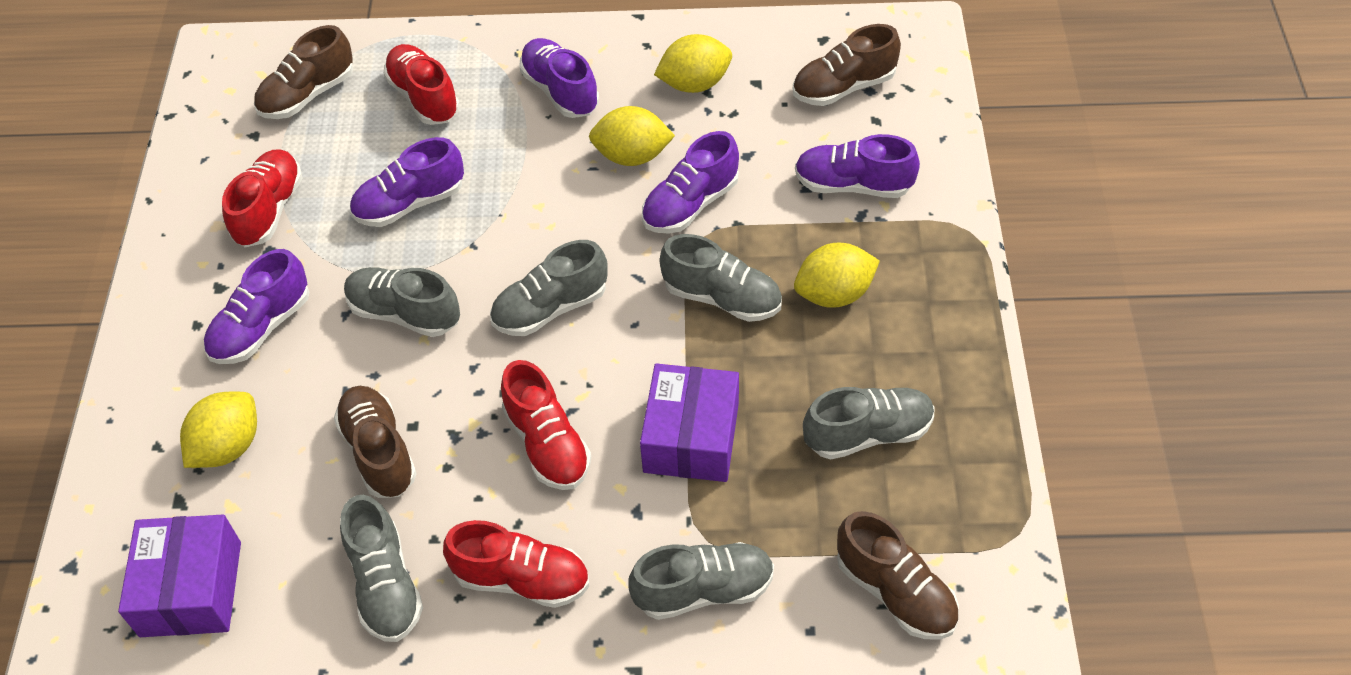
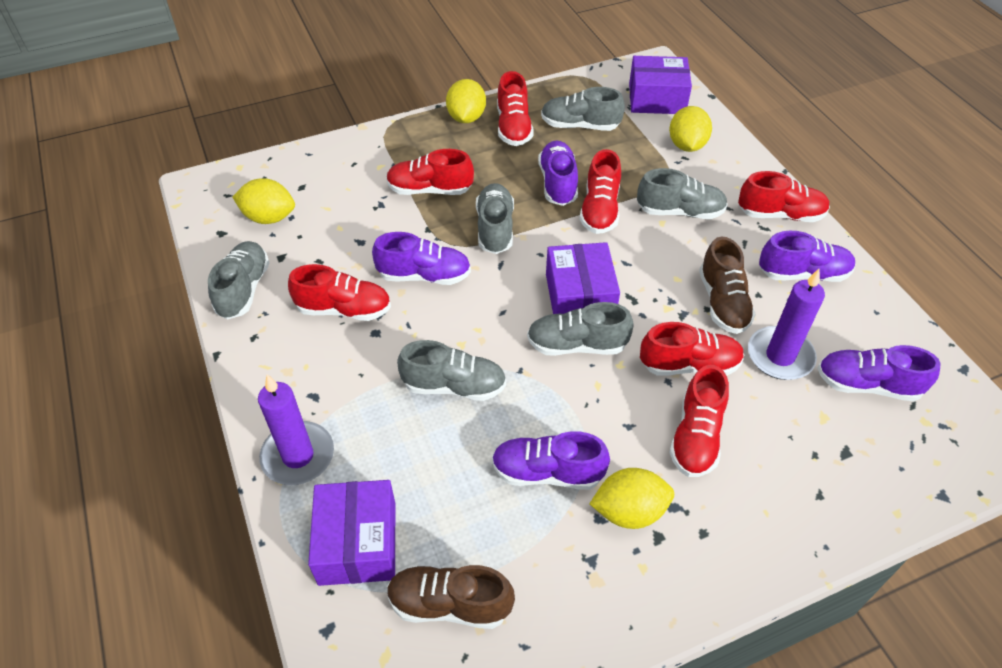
brown shoe: [254,25,353,119] [334,386,417,498] [793,24,901,106] [837,511,959,639] = 4 -> [387,565,515,629] [699,237,756,334] = 2
purple box: [118,515,241,637] [640,363,739,482] = 2 -> [308,480,395,586] [546,242,620,314] [629,56,692,114] = 3
purple candle: none = 0 -> [258,374,334,485] [748,269,825,380] = 2
red shoe: [222,149,303,247] [383,44,460,125] [443,520,589,608] [501,360,591,490] = 4 -> [288,264,391,321] [386,149,474,195] [497,71,534,146] [580,149,621,234] [640,322,745,376] [669,365,729,477] [738,171,830,222] = 7

